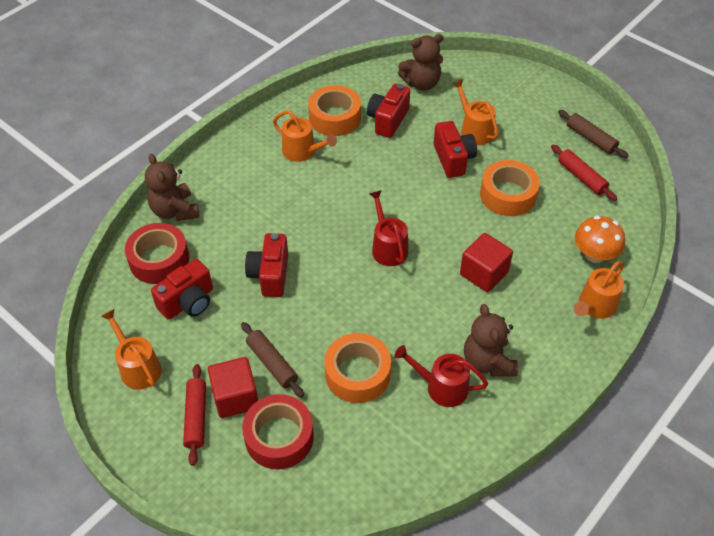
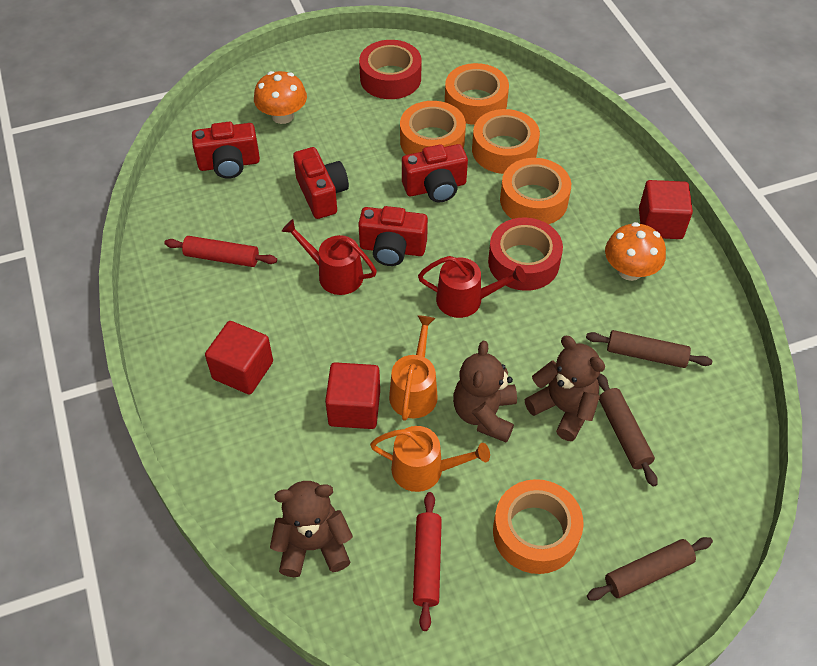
brown rolling pin: [241,322,304,397] [558,110,629,158] = 2 -> [586,330,712,368] [587,537,713,601] [597,373,658,487] = 3
orange mushroom: [575,215,625,263] = 1 -> [254,71,307,124] [605,222,666,281] = 2
orange tape: [308,85,361,136] [324,333,391,403] [480,160,540,216] = 3 -> [400,101,466,155] [445,63,509,125] [472,109,540,174] [493,479,583,574] [500,158,571,224] = 5
orange watering can: [101,309,162,390] [273,110,337,162] [453,79,498,145] [574,261,624,319] = 4 -> [370,426,490,492] [389,315,438,421] = 2
red cube: [208,357,258,418] [460,233,513,292] = 2 -> [205,321,273,395] [325,362,380,429] [639,180,693,239] = 3

